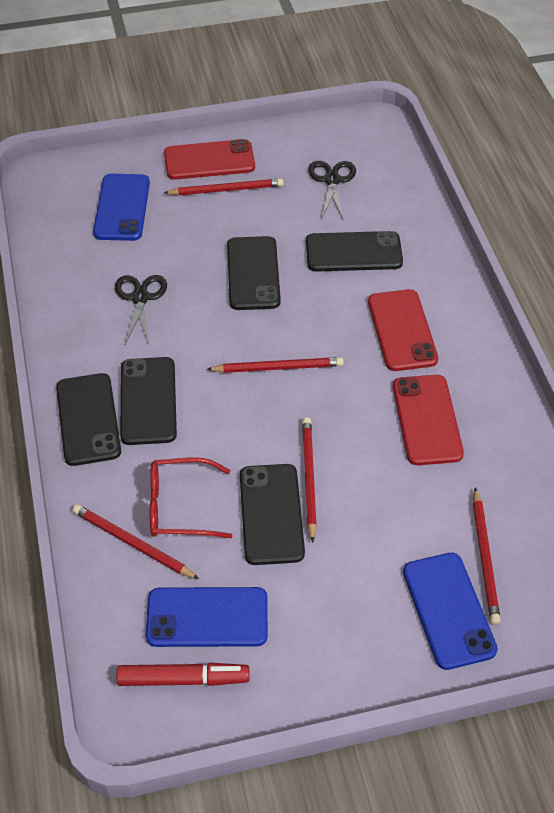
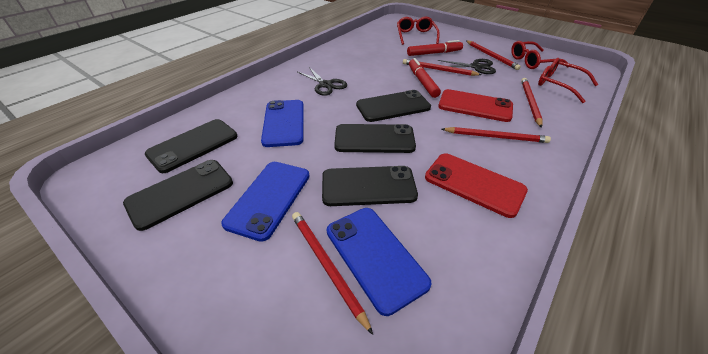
red glasses: [150,457,232,538] = 1 -> [397,16,440,45] [511,41,568,69] [538,58,598,103] = 3
red marker: [116,663,250,686] = 1 -> [407,40,463,56] [409,58,441,98] = 2
red phone: [164,139,255,180] [368,289,438,371] [393,375,464,465] = 3 -> [425,153,528,218] [438,89,513,122] = 2

